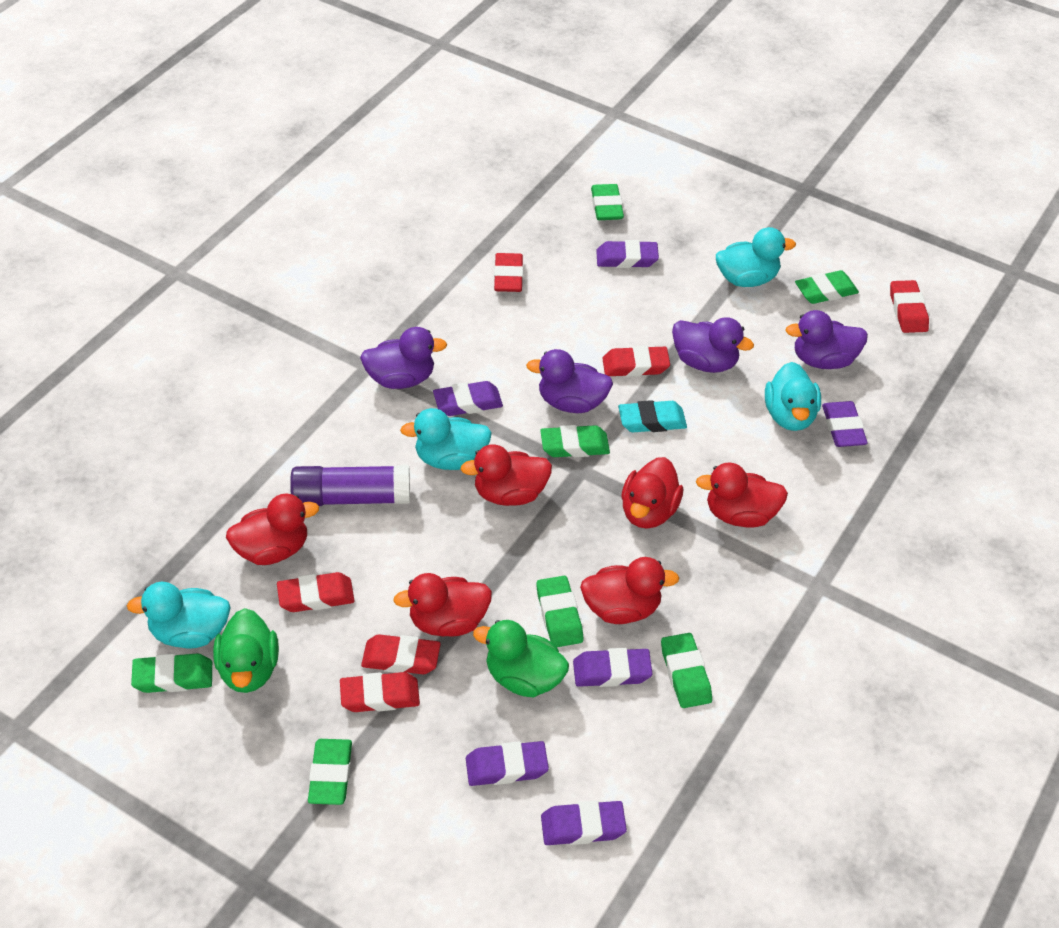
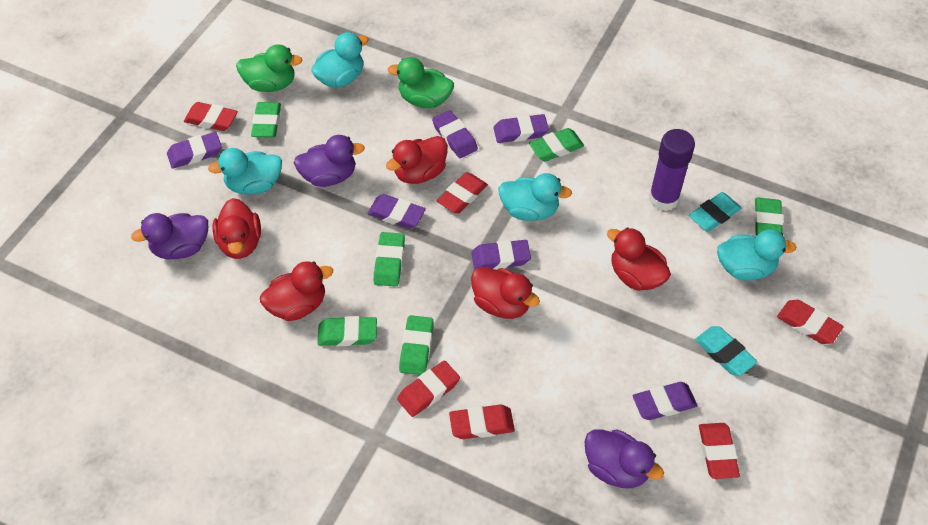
green eraser: [131,653,212,693] [308,739,352,805] [536,576,583,647] [540,425,610,457] [591,184,624,220] [661,633,712,708] [795,270,859,304] = 7 -> [251,102,281,138] [317,316,377,346] [374,232,405,287] [399,315,434,375] [529,128,584,161] [754,197,783,236] = 6
purple duck: [360,327,447,389] [526,349,613,413] [672,317,754,373] [785,310,868,369] = 4 -> [131,213,208,259] [294,135,365,187] [585,429,664,488] = 3
red duck: [226,493,319,565] [393,573,492,637] [460,445,552,506] [580,557,679,624] [621,457,683,529] [696,462,788,528] = 6 -> [213,198,261,259] [260,261,333,321] [386,136,447,184] [471,267,540,319] [607,227,671,291] = 5
turquoise eraser: [618,400,687,432] = 1 -> [689,192,742,232] [695,326,757,376] = 2

